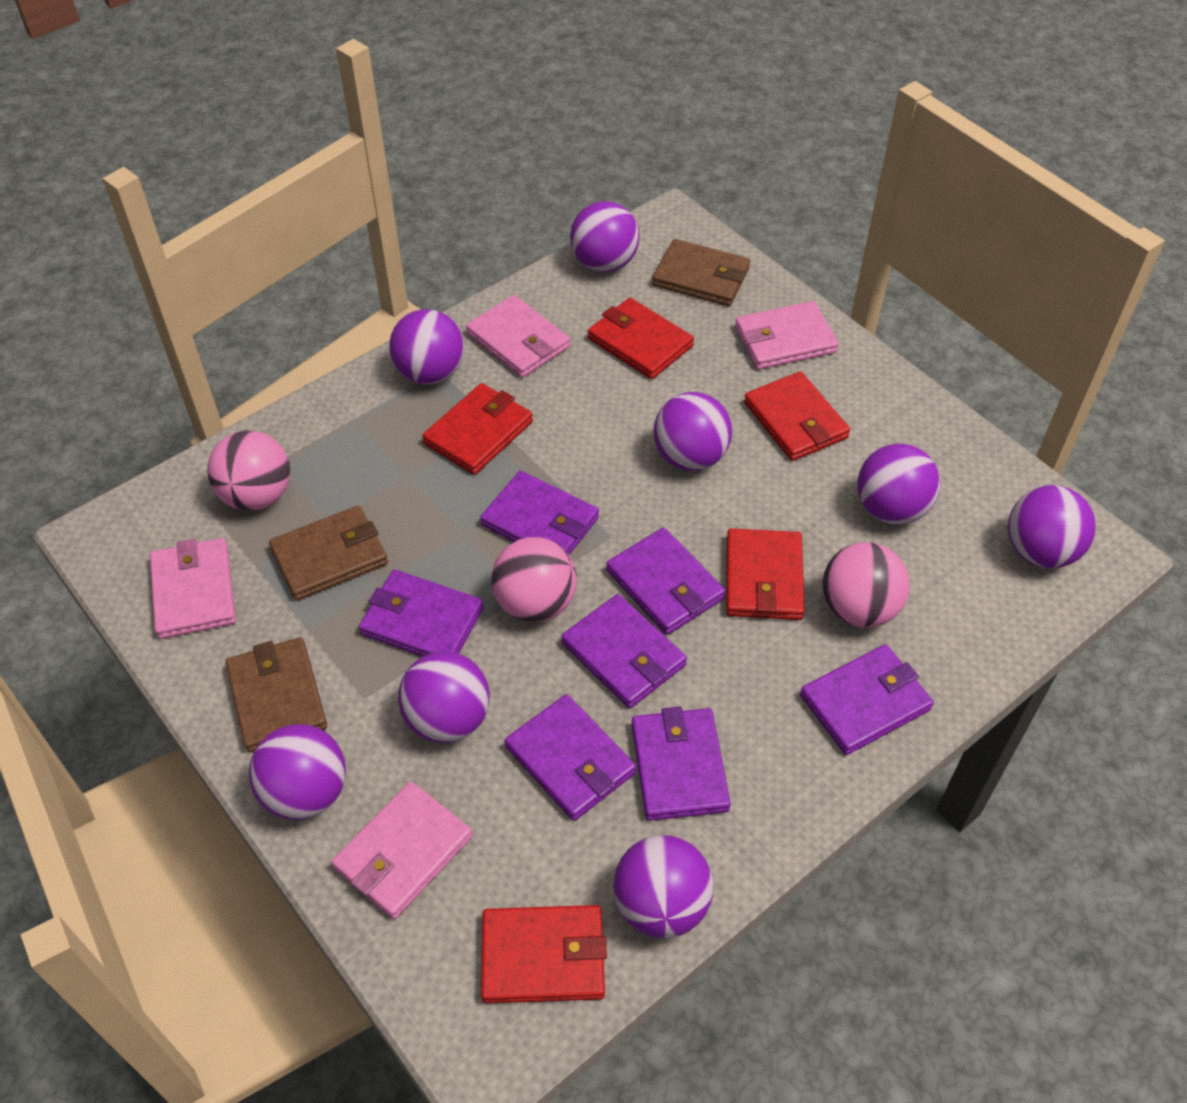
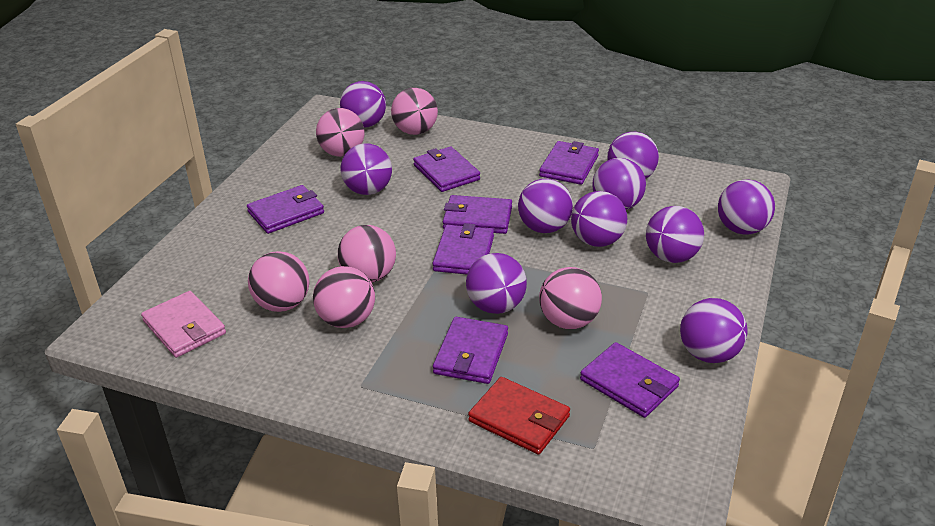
brown wallet: [225,637,327,752] [269,506,388,601] [652,239,750,306] = 3 -> none = 0
pink ball: [207,431,290,511] [491,537,577,622] [822,542,910,628] = 3 -> [248,251,309,312] [313,266,375,328] [316,108,365,157] [338,225,396,283] [391,88,438,135] [539,267,602,329] = 6
pink wallet: [150,538,236,639] [331,782,473,919] [466,295,570,378] [735,301,839,370] = 4 -> [141,291,226,358] = 1
purple ball: [249,724,346,820] [389,309,464,385] [398,652,490,743] [570,201,640,272] [613,835,713,938] [653,392,732,471] [857,444,940,525] [1008,485,1096,568] = 8 -> [340,81,386,128] [341,143,392,195] [466,253,527,314] [518,179,573,233] [571,191,627,247] [592,158,646,210] [607,132,659,178] [646,206,704,263] [680,298,748,363] [718,179,775,235] = 10
red wallet: [422,383,533,475] [481,905,607,1004] [588,298,694,379] [726,528,805,620] [744,371,850,461] = 5 -> [468,377,570,455] = 1

